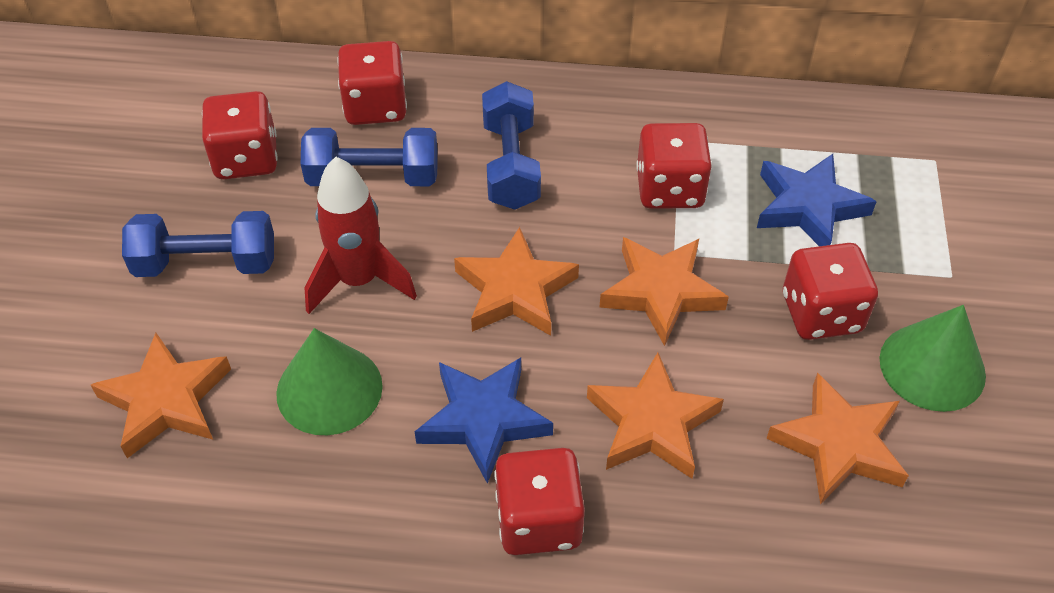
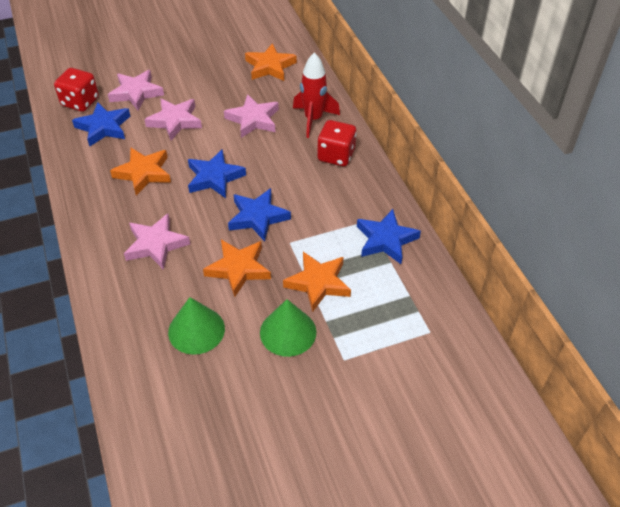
blue dumbbell: [122,211,274,277] [301,128,438,186] [482,81,541,210] = 3 -> none = 0
blue star: [414,358,553,483] [757,154,877,246] = 2 -> [72,102,130,146] [188,149,246,198] [228,188,291,242] [357,209,421,264] = 4
orange star: [91,333,231,458] [454,227,579,336] [587,353,724,479] [599,237,729,346] [766,373,909,504] = 5 -> [110,147,171,196] [203,240,271,297] [245,43,297,81] [283,252,351,312] = 4
pink star: none = 0 -> [108,70,164,111] [124,214,190,270] [144,98,202,141] [224,94,279,138] = 4
red dice: [202,91,278,179] [337,41,407,125] [494,448,585,555] [636,123,712,209] [783,243,878,340] = 5 -> [54,68,99,112] [317,120,357,166] = 2

